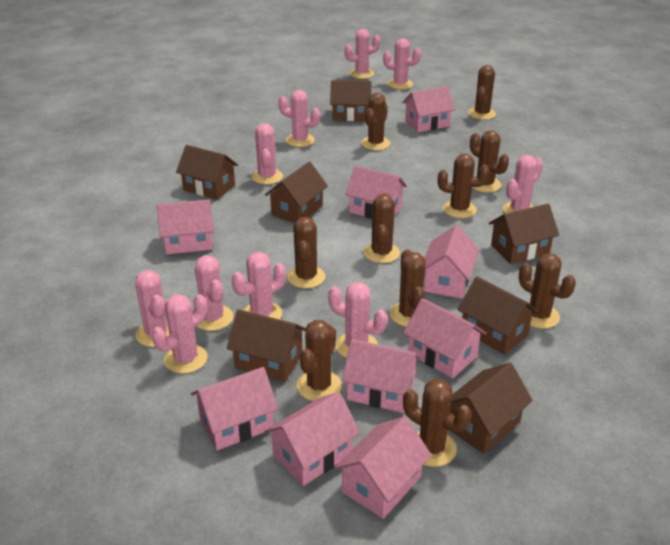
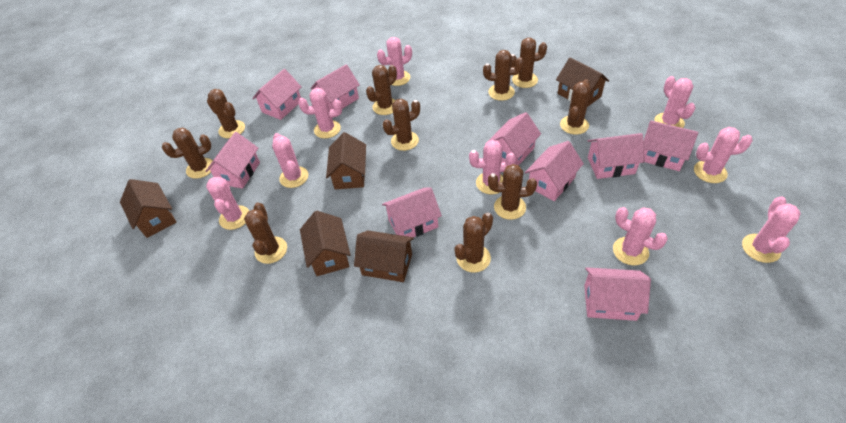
brown house: [176,145,238,200] [226,309,306,382] [265,162,328,223] [330,80,372,121] [449,363,533,454] [457,277,538,354] [489,204,559,264] = 7 -> [120,179,176,238] [300,211,351,276] [326,132,366,190] [354,230,414,282] [556,58,609,107] = 5
pink cactus: [135,270,170,347] [152,294,208,374] [195,255,233,331] [232,252,286,320] [251,123,283,184] [278,90,320,147] [328,282,388,358] [344,29,380,79] [383,38,421,90] [503,155,543,214] = 10 -> [206,177,249,230] [272,133,308,188] [298,88,342,139] [377,37,412,86] [469,140,516,194] [613,207,668,265] [654,76,695,128] [694,127,753,183] [742,196,801,263] = 9

